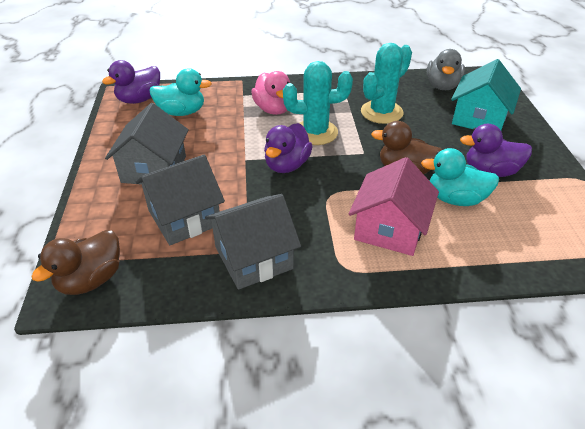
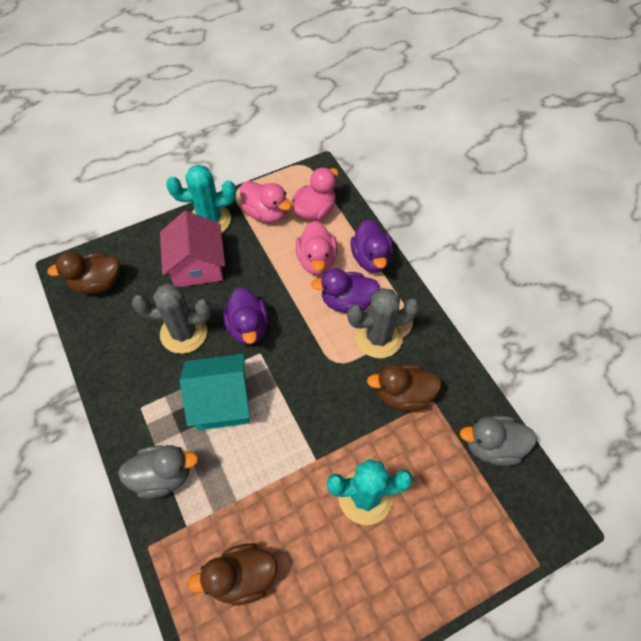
brown duck: [31,230,120,295] [371,121,442,174] = 2 -> [47,251,120,294] [188,544,277,605] [367,364,442,411] = 3
grey cactus: none = 0 -> [132,283,212,354] [347,288,420,358] = 2
grey duck: [427,49,465,90] = 1 -> [118,445,198,499] [460,416,537,466] = 2
grey house: [105,103,189,185] [136,155,225,245] [205,194,301,290] = 3 -> none = 0
pink duck: [251,71,290,115] = 1 -> [240,181,292,223] [292,167,339,221] [296,221,337,275] = 3
turquoise duck: [150,68,212,116] [421,148,499,206] = 2 -> none = 0

